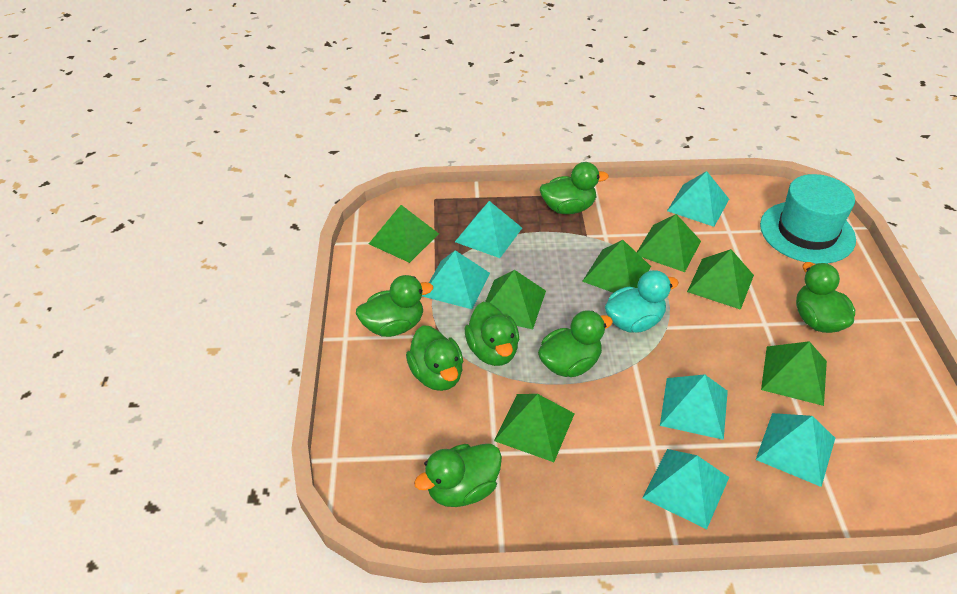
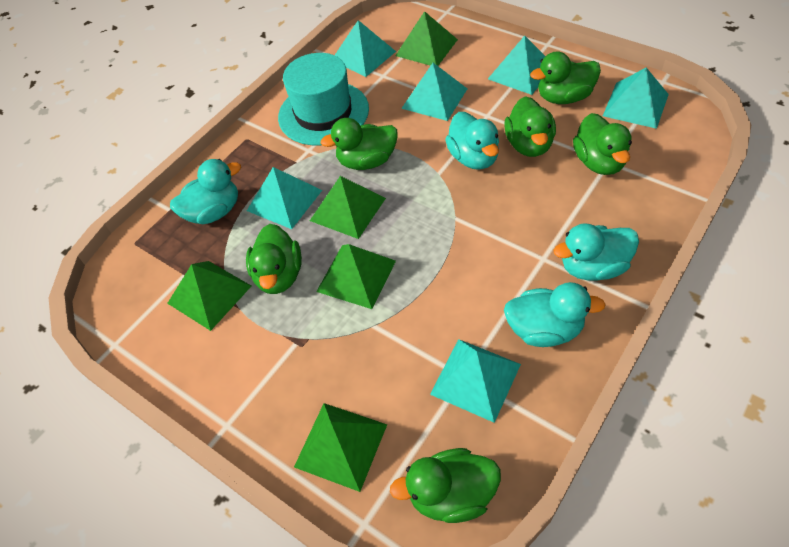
green duck: [356,275,433,337] [406,325,463,391] [414,444,502,507] [465,302,519,366] [538,310,613,377] [540,162,609,214] [796,262,855,333] = 7 -> [246,224,302,294] [320,118,398,170] [390,448,501,523] [504,96,556,157] [530,51,601,104] [573,113,632,175] = 6
green pyramid: [369,205,439,263] [485,270,546,329] [494,394,575,462] [582,240,651,293] [637,214,701,272] [687,249,754,310] [761,341,827,406] = 7 -> [167,261,251,331] [294,403,387,492] [310,176,386,239] [316,244,396,309] [395,11,458,66] = 5
turquoise duck: [605,270,679,333] = 1 -> [170,159,241,224] [445,112,499,170] [504,282,606,347] [554,223,639,280] = 4

